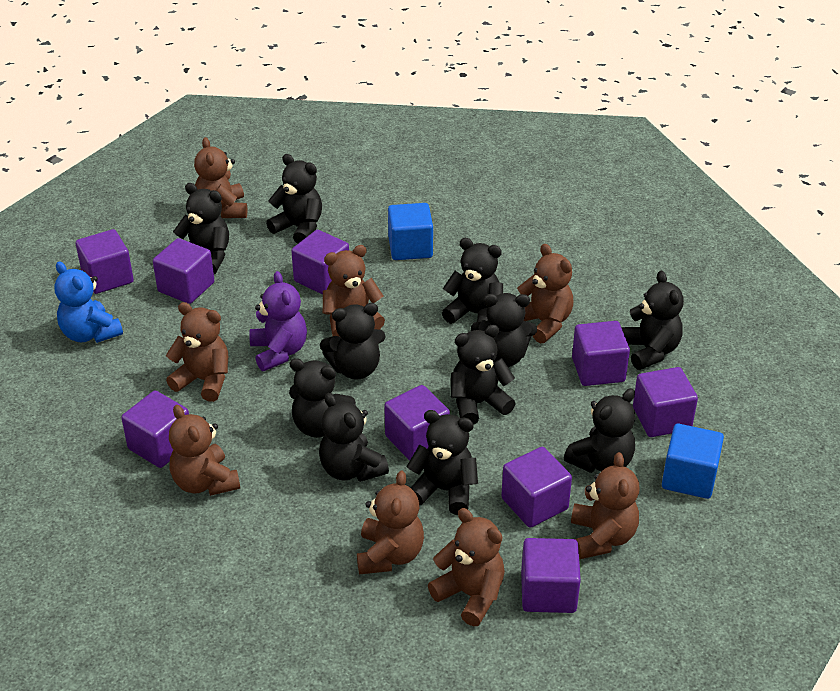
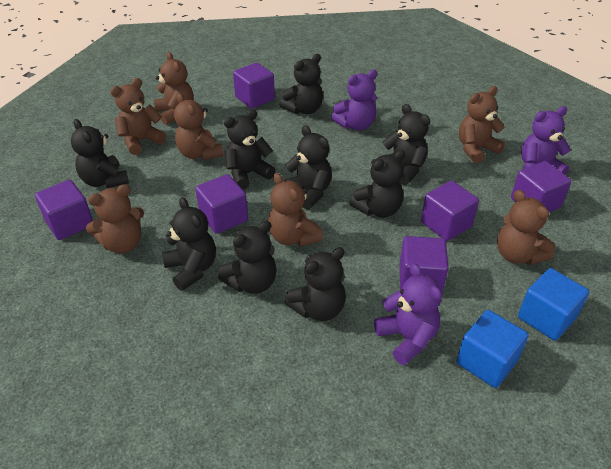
black teddy bear: [173,183,229,274] [266,154,322,244] [289,358,356,438] [319,393,389,482] [320,303,385,380] [406,410,478,515] [442,238,503,324] [451,324,516,424] [471,293,537,367] [564,388,635,473] [621,271,684,370] = 11 -> [71,119,129,188] [162,197,216,291] [218,221,277,294] [224,109,276,190] [280,54,323,114] [283,125,332,210] [284,247,346,321] [349,150,405,218] [382,104,430,185] = 9
blue teddy bear: [54,261,123,343] = 1 -> none = 0
brown teddy bear: [166,302,228,402] [169,405,240,496] [194,137,247,218] [323,245,385,338] [357,471,424,574] [428,508,505,626] [517,244,573,343] [571,452,639,559] = 8 -> [86,184,144,253] [110,78,167,155] [154,52,194,125] [174,93,224,160] [268,173,323,247] [459,86,505,164] [497,190,555,265] = 7
purple cube: [76,229,134,294] [121,391,189,468] [153,238,214,304] [291,230,349,295] [384,385,450,461] [501,447,572,528] [521,538,581,613] [572,321,630,386] [633,367,698,437] = 9 -> [35,180,93,240] [195,174,248,234] [233,63,275,109] [400,236,449,293] [421,181,479,241] [511,161,571,212] = 6
purple teddy bear: [249,271,307,371] = 1 -> [331,70,378,131] [374,263,442,365] [521,106,571,175] = 3

